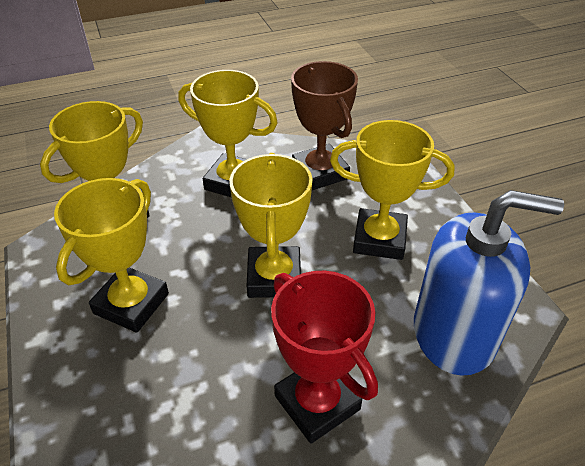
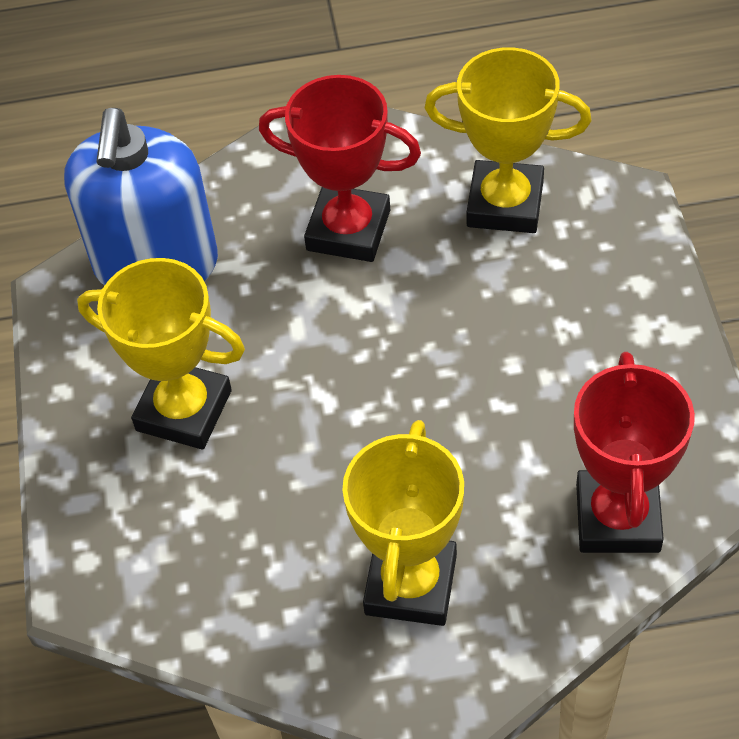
brown trophy: [291,61,358,190] = 1 -> none = 0
red trophy: [271,271,378,444] = 1 -> [259,75,421,262] [574,352,695,553] = 2
yellow trophy: [40,101,150,218] [54,178,169,333] [178,70,278,197] [229,153,313,298] [330,120,455,260] = 5 -> [77,258,245,449] [342,420,464,626] [425,47,592,233] = 3

